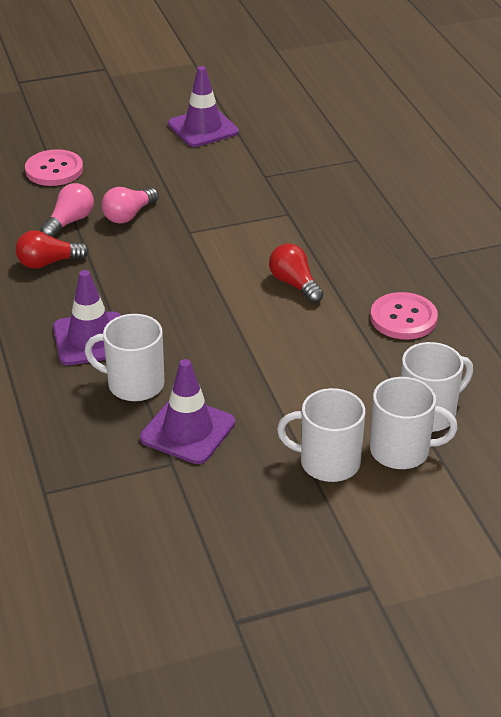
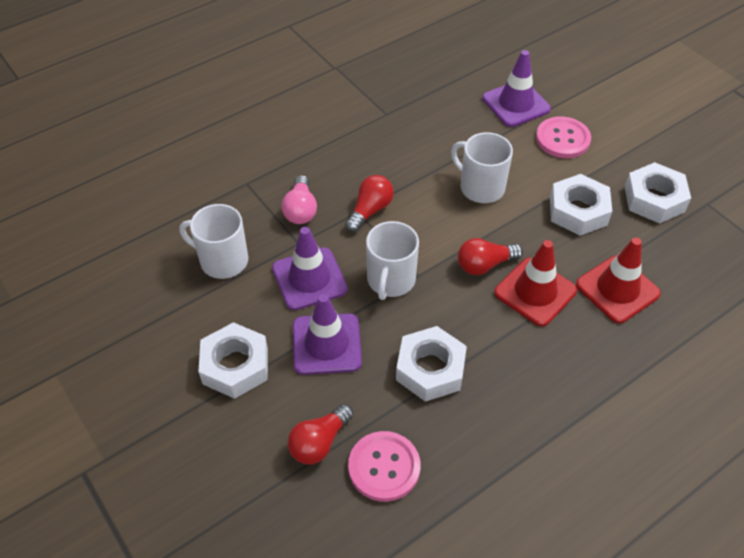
pink light bulb: [41,183,94,237] [101,187,159,224] = 2 -> [282,175,317,224] = 1
red light bulb: [15,230,89,269] [269,244,324,303] = 2 -> [288,404,353,464] [345,175,394,232] [458,238,523,275] = 3
red traffic cone: none = 0 -> [494,240,577,327] [576,237,661,323] = 2
white mug: [84,314,164,401] [277,388,365,482] [370,377,457,469] [401,342,473,432] = 4 -> [179,204,248,279] [366,221,419,300] [451,132,513,203] = 3
white nut: none = 0 -> [199,322,268,399] [396,326,467,402] [550,174,612,236] [625,162,691,224] = 4

